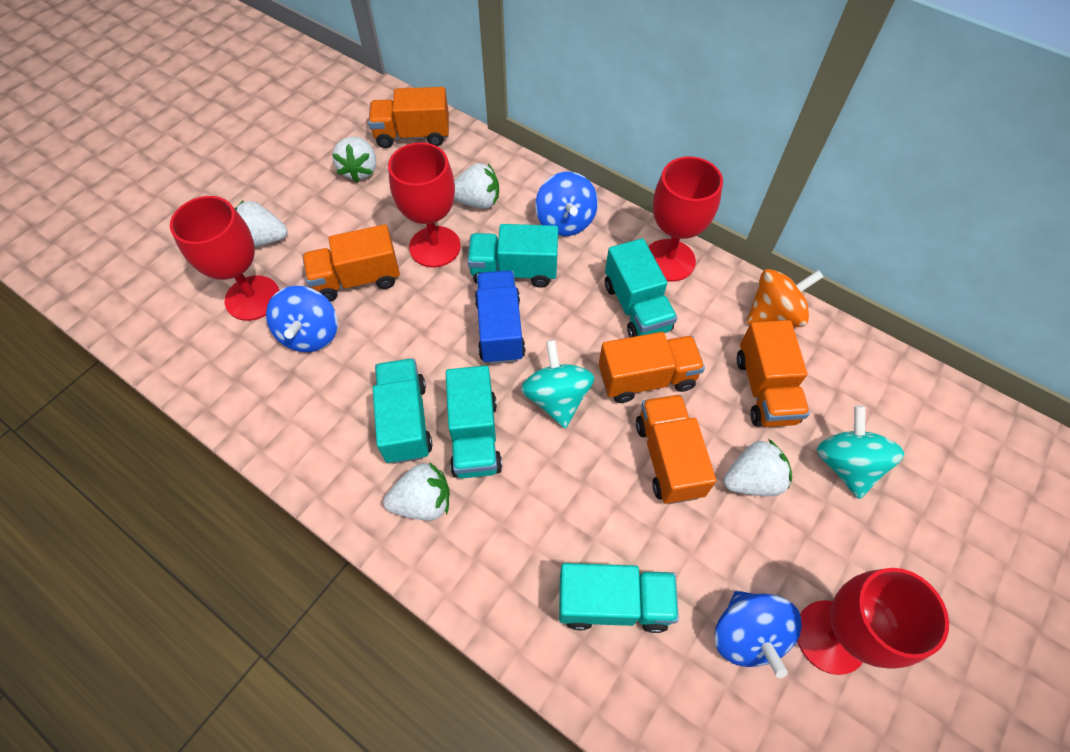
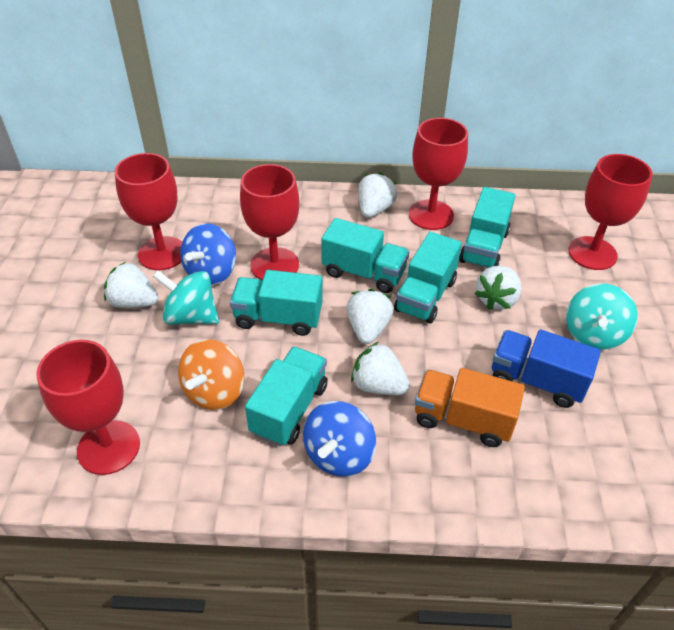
blue spinning top: [266,286,338,352] [535,172,598,236] [715,591,801,678] = 3 -> [180,223,236,285] [303,401,376,477] = 2
orange truck: [302,224,400,302] [368,87,449,148] [599,332,705,403] [636,394,716,504] [737,320,810,427] = 5 -> [415,368,525,447] = 1
red goblet: [170,196,279,321] [388,142,461,267] [648,156,723,281] [797,568,949,675] = 4 -> [36,340,140,475] [115,153,182,270] [240,164,300,281] [409,118,468,230] [568,154,653,270] = 5

